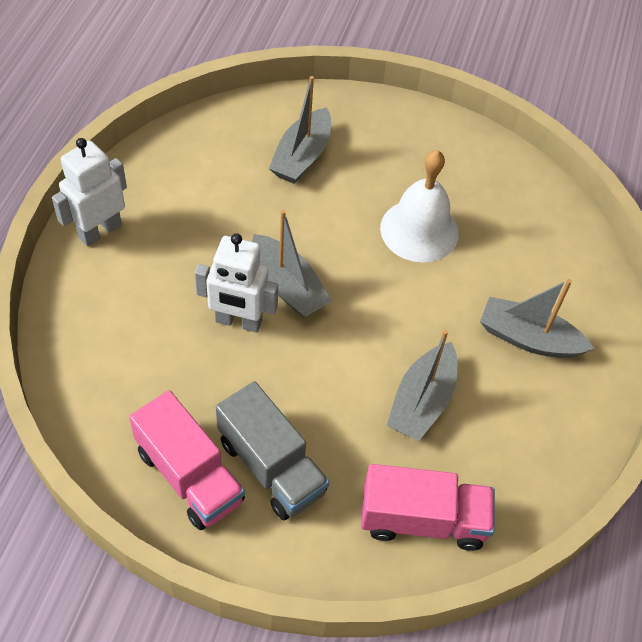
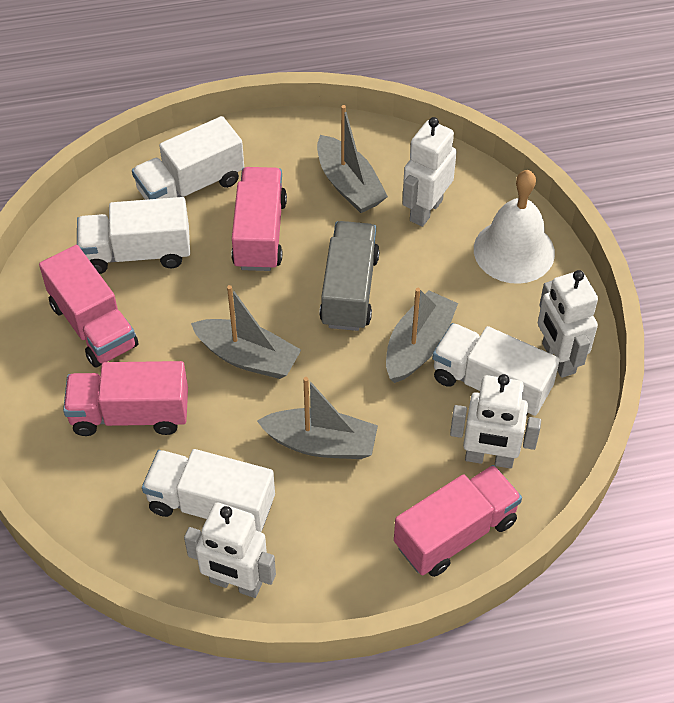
pink truck: [129,390,245,530] [361,464,495,551] = 2 -> [39,245,138,368] [63,361,188,436] [231,167,287,271] [394,465,522,577] = 4
white robot: [52,138,127,247] [195,233,278,333] = 2 -> [184,503,276,598] [402,117,457,227] [450,374,541,469] [538,270,598,378] = 4
white truck: none = 0 -> [77,197,190,274] [132,116,244,200] [142,449,275,532] [432,323,560,416] = 4

